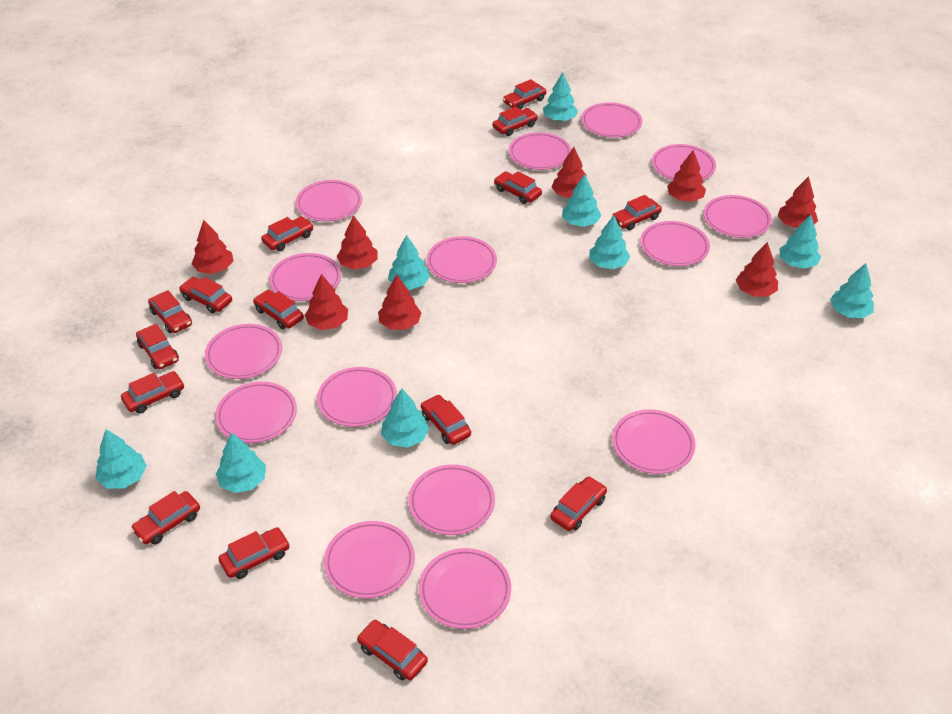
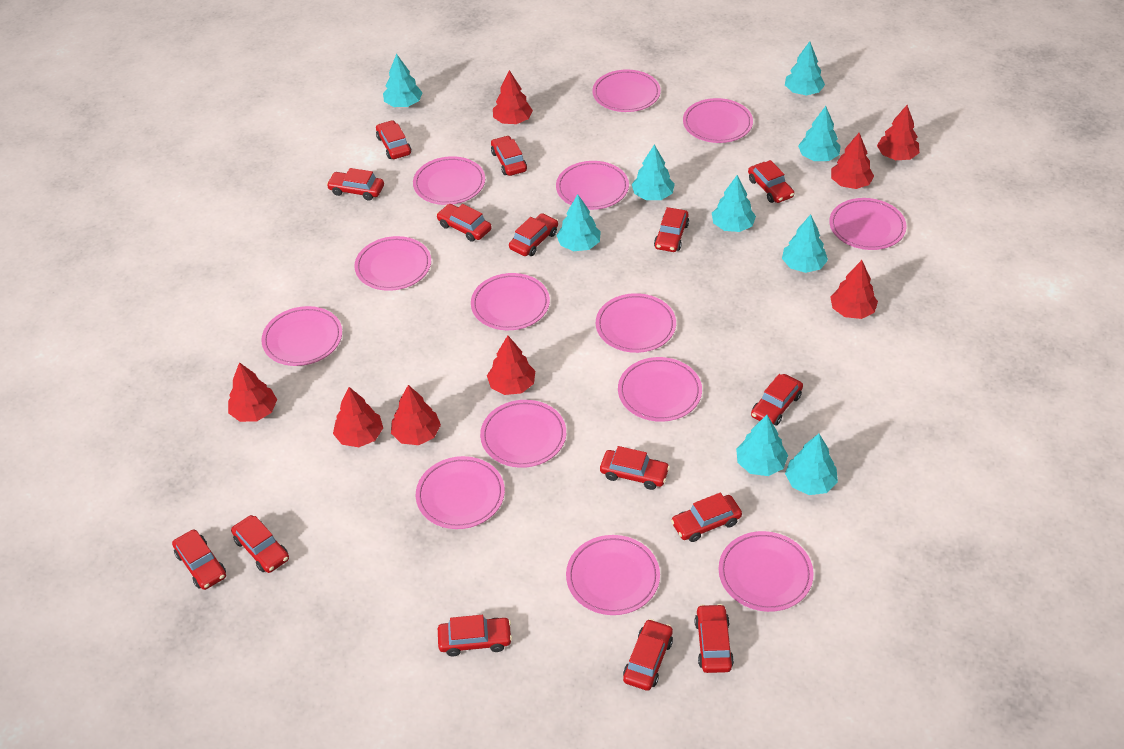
pink plate: [205,324,282,379] [215,382,297,443] [269,253,341,301] [296,180,362,222] [317,367,397,427] [324,521,415,598] [408,464,495,535] [419,548,511,629] [427,236,497,283] [509,132,571,170] [581,102,642,138] [612,409,695,474] [640,221,710,266] [652,144,716,180] [703,195,772,238] = 15 -> [261,306,342,366] [354,236,431,291] [413,156,485,205] [416,456,505,529] [471,273,550,330] [480,400,566,468] [556,161,629,210] [566,535,660,615] [593,70,661,112] [596,293,676,353] [618,357,702,422] [683,98,753,143] [718,531,814,612] [829,198,906,250] = 14

